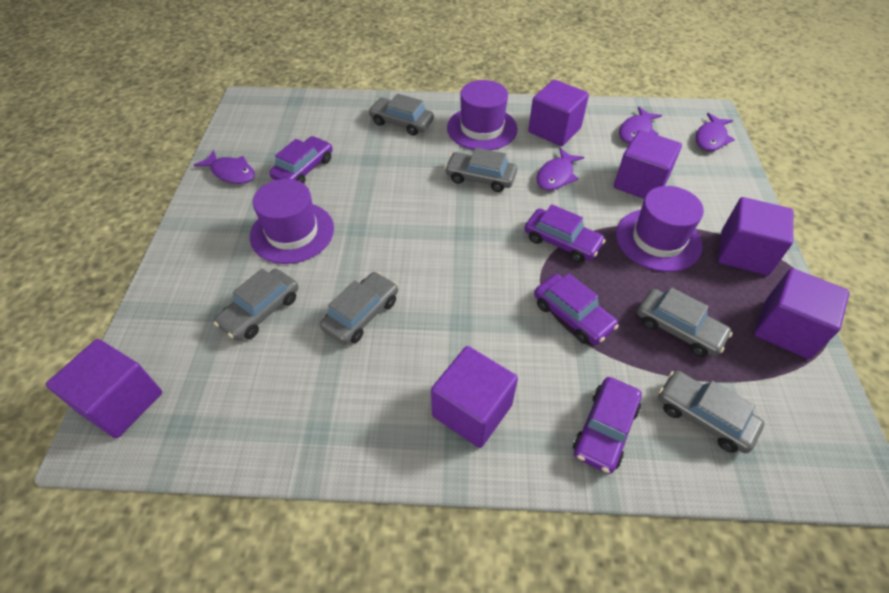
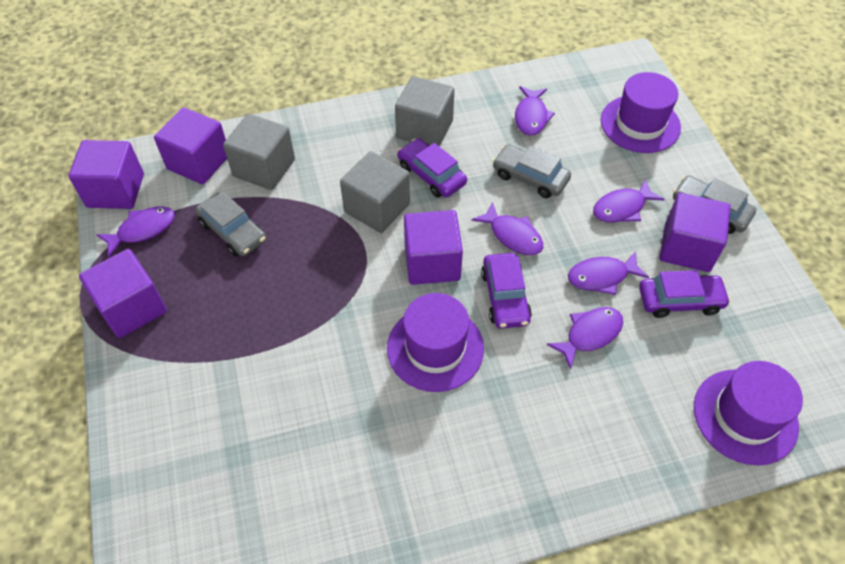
grey car: [214,268,299,340] [320,272,398,345] [368,94,434,136] [445,148,517,192] [637,287,733,357] [658,371,764,453] = 6 -> [195,192,266,257] [493,145,571,198] [673,175,756,234] = 3
grey cube: none = 0 -> [223,114,295,190] [340,151,410,233] [395,76,454,147] = 3
purple car: [269,136,333,184] [524,204,606,262] [534,273,619,345] [573,377,642,474] = 4 -> [398,138,467,198] [481,253,532,329] [639,270,731,318] = 3
purple cube: [46,339,162,438] [431,346,518,448] [528,79,589,146] [614,130,682,199] [718,197,793,275] [754,268,849,359] = 6 -> [68,140,144,209] [79,249,167,338] [154,107,227,184] [404,210,463,285] [660,193,731,272] = 5
purple fish: [194,150,255,184] [536,148,584,191] [619,107,662,143] [696,113,735,151] = 4 -> [96,206,175,257] [472,202,543,255] [515,86,555,136] [546,307,623,369] [568,251,649,295] [593,179,665,222] = 6

